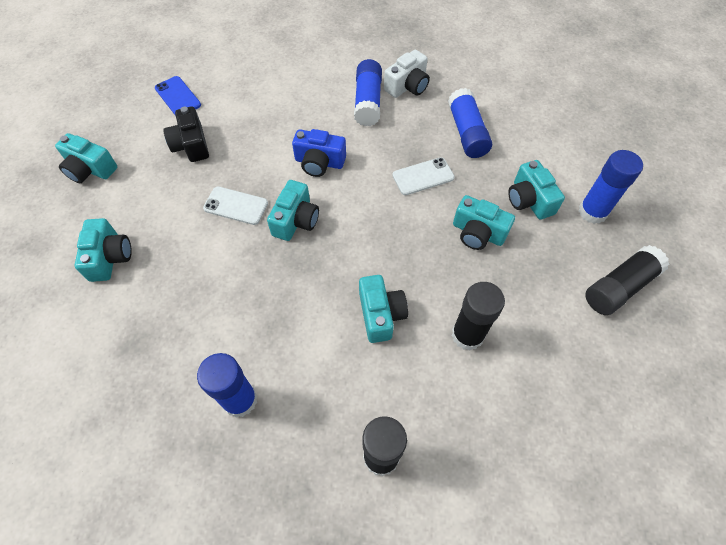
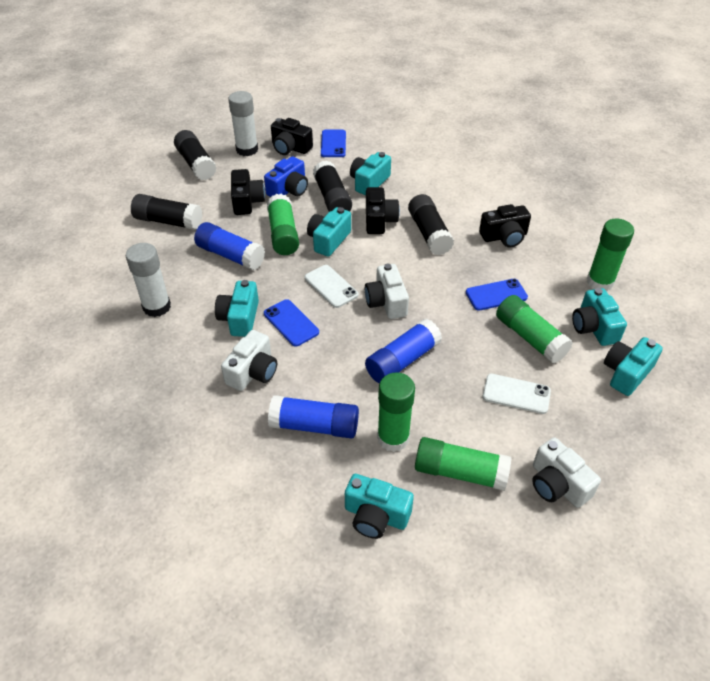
black camera: [163,106,209,162] = 1 -> [231,169,265,215] [271,118,313,155] [366,187,400,234] [479,204,531,248] = 4
black glue stick: [362,416,407,476] [452,282,505,351] [585,245,669,315] = 3 -> [131,194,202,230] [174,130,217,180] [313,160,352,212] [408,194,454,255] = 4
blue glue stick: [197,353,257,418] [354,59,382,126] [448,88,492,158] [578,150,643,224] = 4 -> [194,222,265,270] [268,395,359,439] [365,319,442,383] = 3
blue phone: [155,76,201,116] = 1 -> [264,299,319,347] [321,130,346,157] [466,279,528,311] = 3
green glue stick: none = 0 -> [267,194,299,255] [377,372,415,452] [415,437,511,491] [496,295,573,364] [587,218,634,291] = 5
white camera: [384,50,430,98] = 1 -> [221,330,277,391] [365,263,409,319] [532,437,601,508] = 3
white glue stick: none = 0 -> [126,243,171,317] [228,91,258,156] = 2

